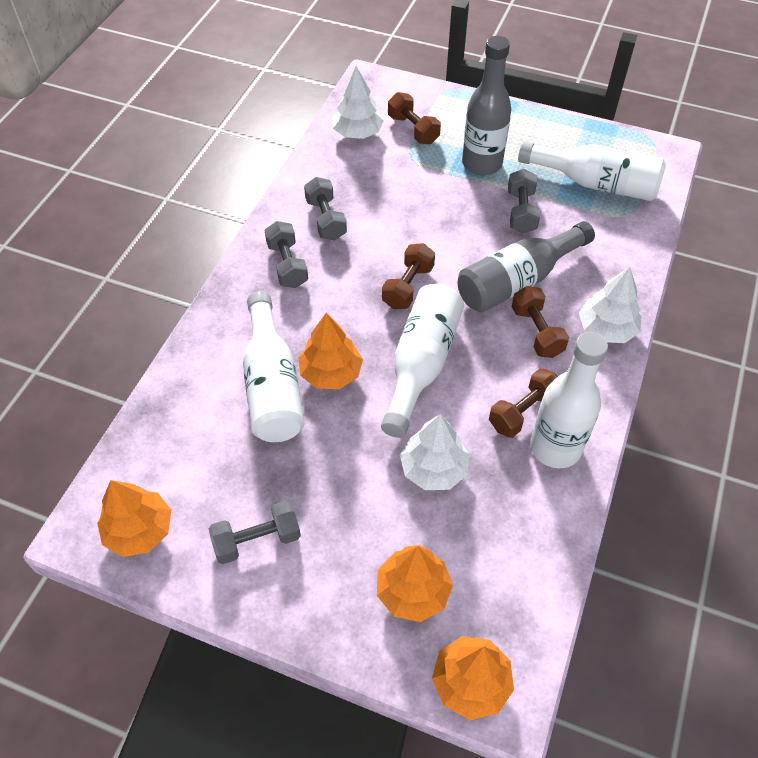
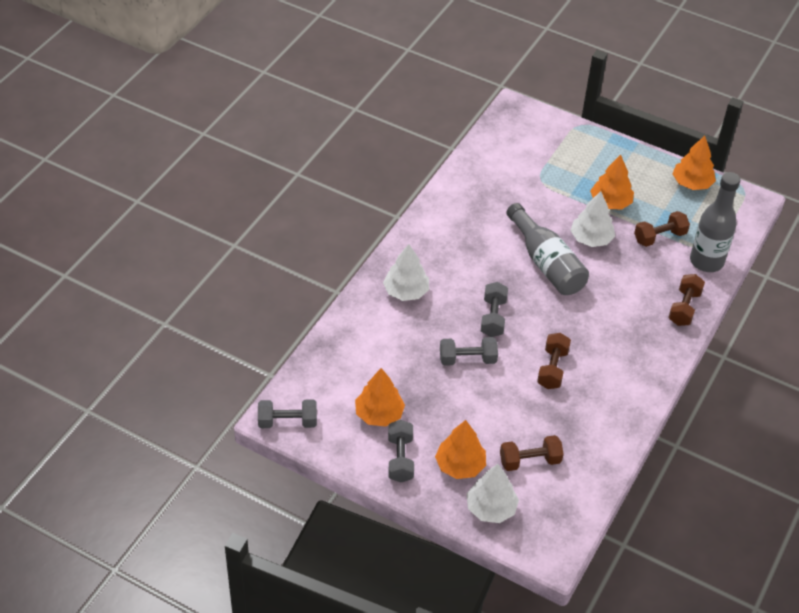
white bottle: [243,291,305,442] [381,284,464,438] [518,141,666,201] [530,332,608,468] = 4 -> none = 0

